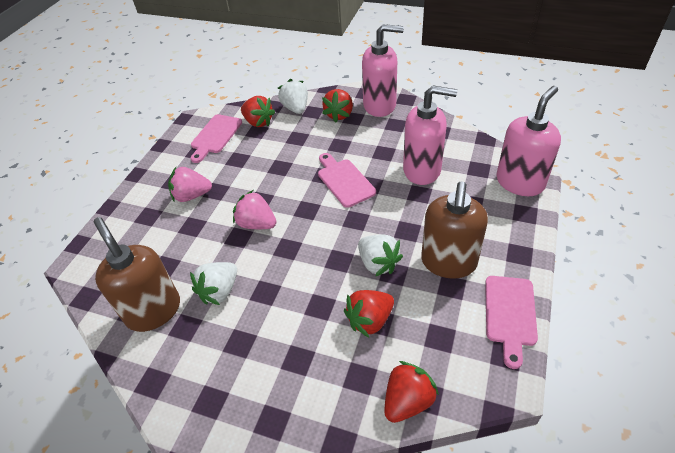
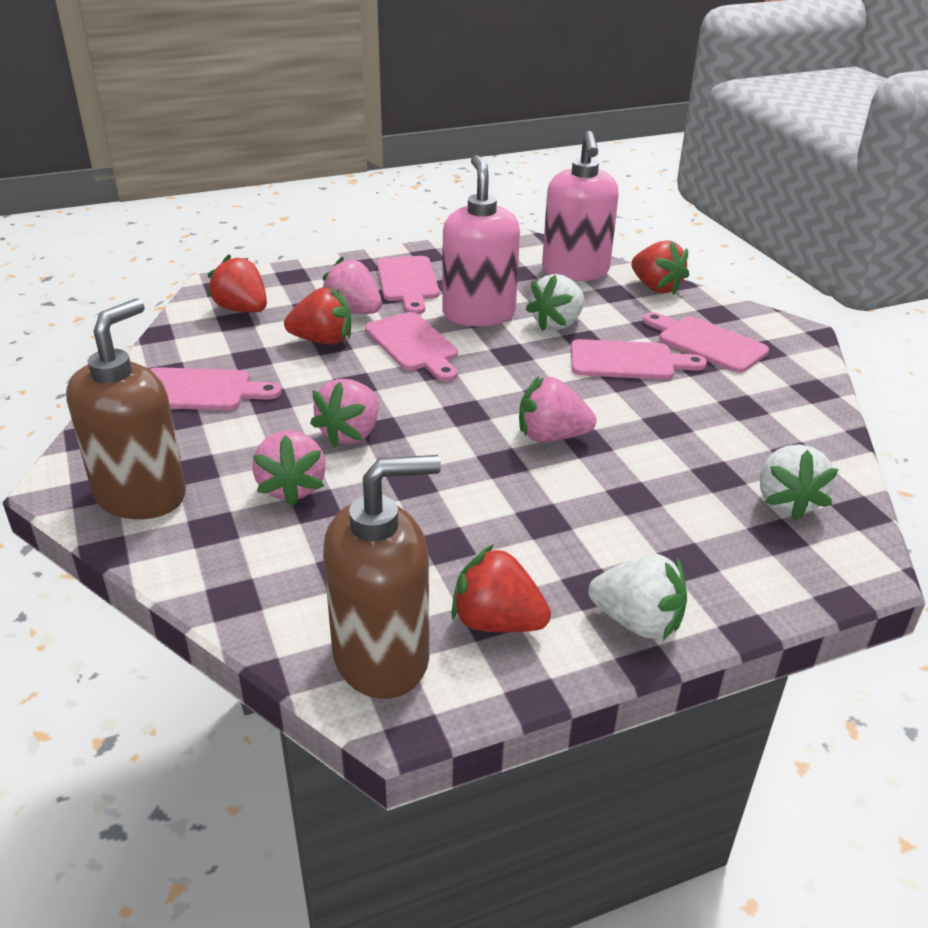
pink cutting board: [190,114,242,163] [318,153,376,208] [485,276,538,369] = 3 -> [149,367,281,410] [365,312,458,381] [377,256,439,314] [571,339,707,380] [643,312,769,373] = 5
pink soap dispenser: [362,24,404,117] [403,86,457,185] [496,86,561,196] = 3 -> [442,155,520,327] [542,131,619,281] = 2
pink strawberry: [168,167,212,202] [233,190,276,229] = 2 -> [252,430,326,507] [310,379,379,448] [323,257,382,314] [519,376,596,442] = 4

